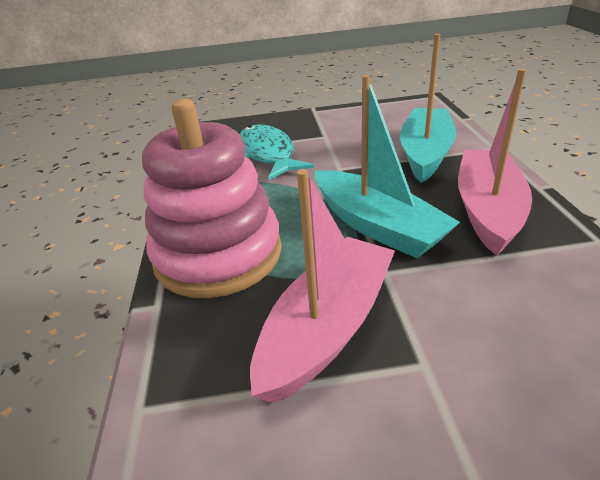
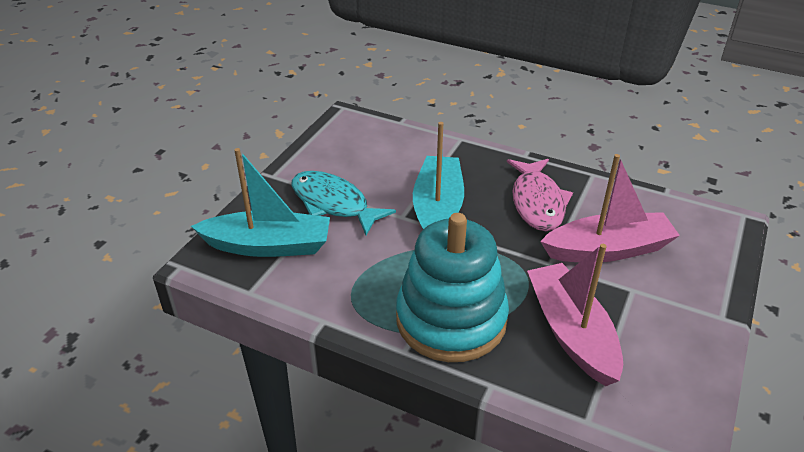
pink fish: none = 0 -> [507,159,573,231] = 1
pink stacking toy: [142,99,282,298] = 1 -> none = 0
turquoise stacking toy: none = 0 -> [396,213,509,362] = 1

